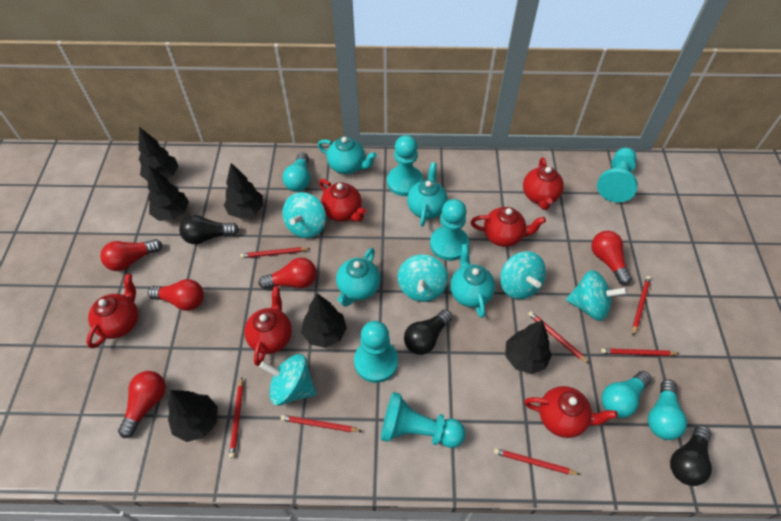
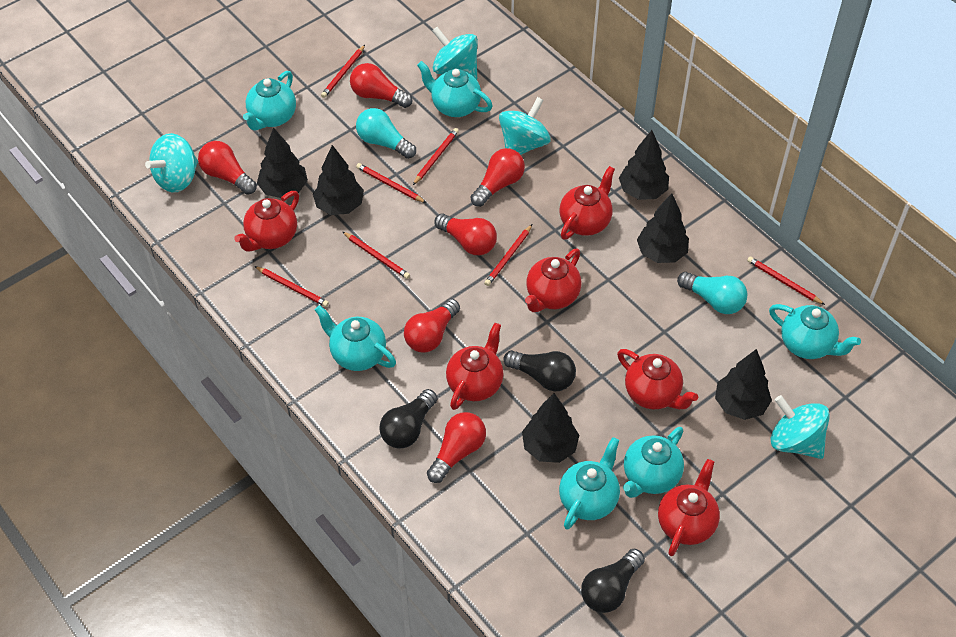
red light bulb: [100,239,162,271] [118,371,166,438] [148,279,204,311] [259,258,317,289] [591,231,632,285] = 5 -> [198,141,257,195] [350,63,412,108] [404,299,460,353] [427,412,486,483] [434,213,497,255] [470,148,525,207] = 6
turquoise light bulb: [283,152,310,192] [602,371,652,418] [648,379,687,440] = 3 -> [356,108,416,159] [677,272,747,314] = 2
turquoise pawn: [354,321,398,383] [381,392,466,448] [387,135,423,196] [430,199,469,261] [597,148,638,203] = 5 -> none = 0
turquoise spinning top: [259,354,316,406] [282,192,326,238] [398,254,448,302] [500,251,546,299] [566,270,627,321] = 5 -> [145,133,198,192] [432,27,478,80] [499,97,551,155] [770,395,830,459] = 4
turquoise teapot: [318,137,377,174] [336,248,381,307] [407,162,448,226] [450,244,495,318] = 4 -> [243,71,296,131] [315,305,396,371] [417,61,493,117] [559,437,620,529] [623,427,684,498] [769,304,861,359] = 6

